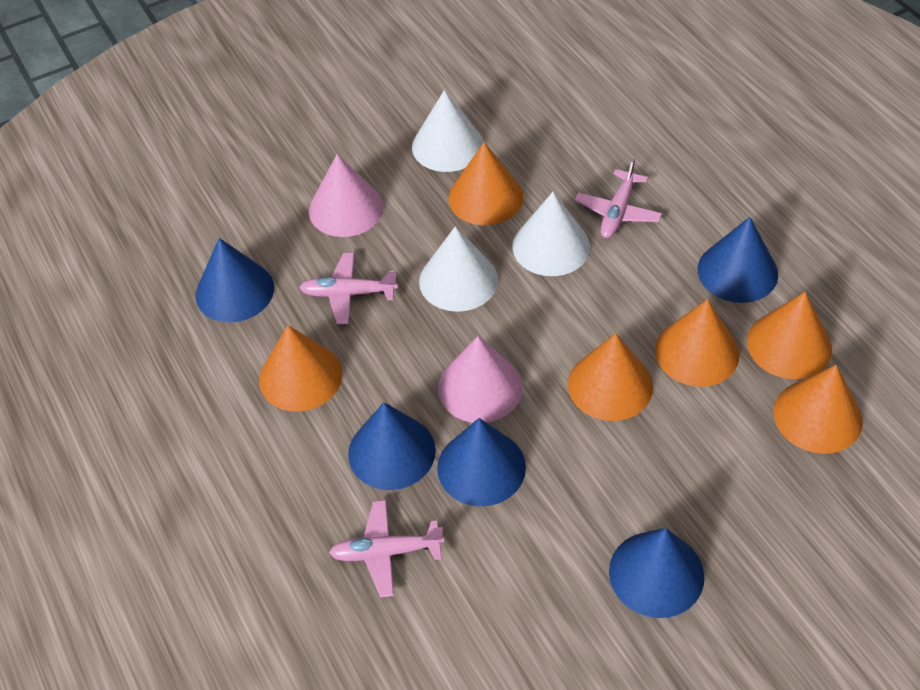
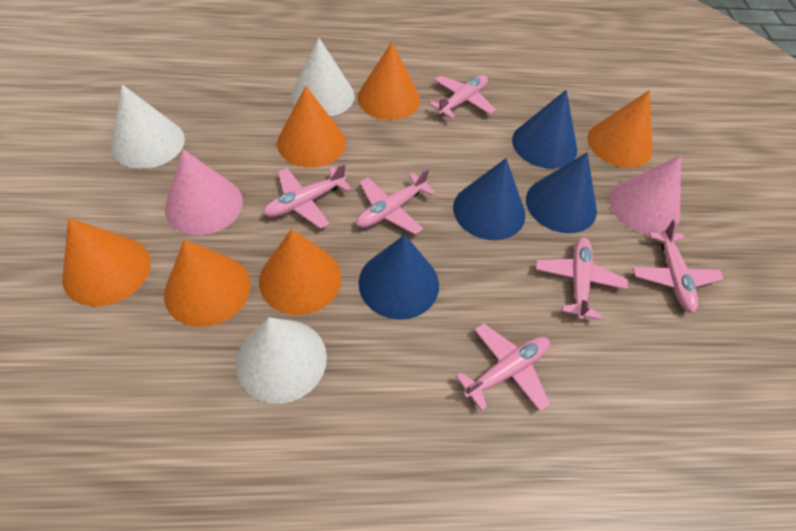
blue cone: [196,238,274,323] [348,402,436,490] [437,418,526,507] [609,528,704,618] [698,217,778,303] = 5 -> [358,235,439,320] [453,158,525,240] [512,90,577,169] [526,152,597,233] = 4
pink plane: [299,253,398,324] [329,500,444,598] [575,158,662,238] = 3 -> [263,163,351,229] [357,168,436,235] [429,75,496,119] [456,323,550,412] [536,237,628,320] [633,219,723,313] = 6

